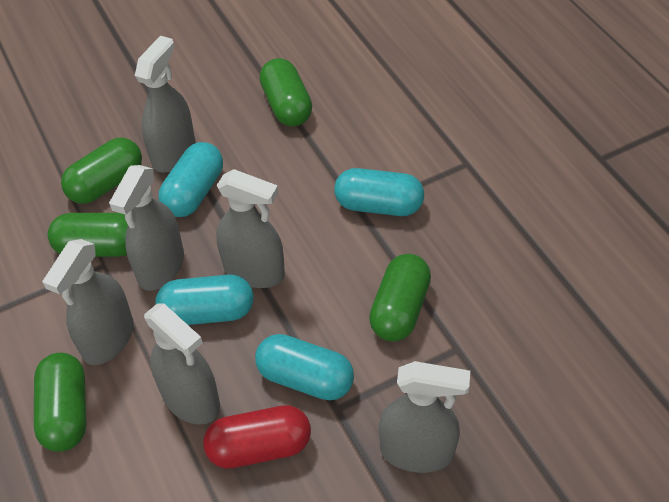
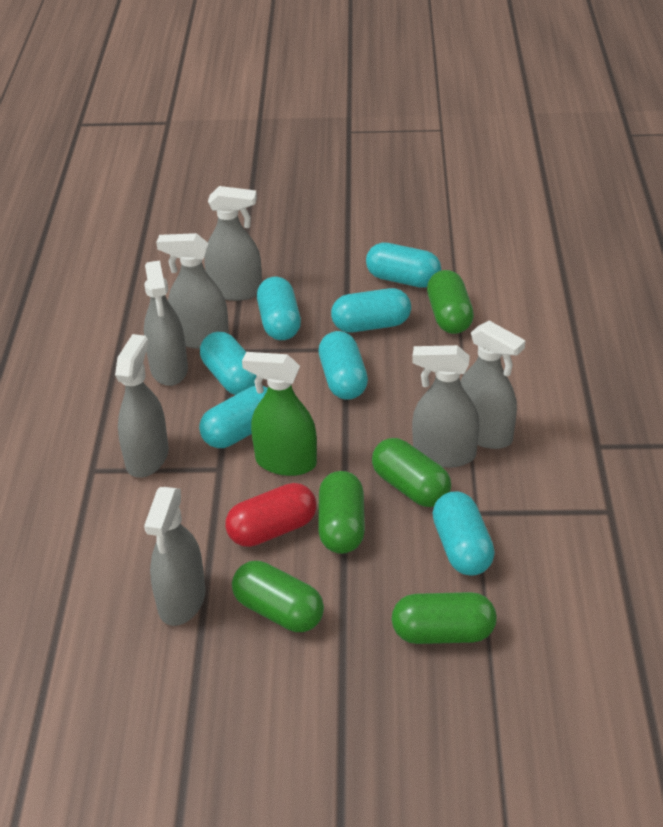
green spray bottle: none = 0 -> [242,352,317,476] = 1
grey spray bottle: [43,239,134,365] [109,165,184,291] [135,36,195,173] [144,303,220,425] [216,169,285,288] [379,361,470,473] = 6 -> [115,334,169,477] [144,260,188,386] [144,487,206,626] [156,233,229,349] [204,186,262,301] [412,345,479,468] [460,321,526,449] = 7
turquoise capsule: [155,275,254,325] [158,142,223,217] [255,334,354,400] [334,168,424,216] = 4 -> [199,386,268,448] [200,332,257,395] [257,277,301,340] [319,331,368,400] [331,288,411,333] [366,242,441,288] [432,492,495,576] = 7

